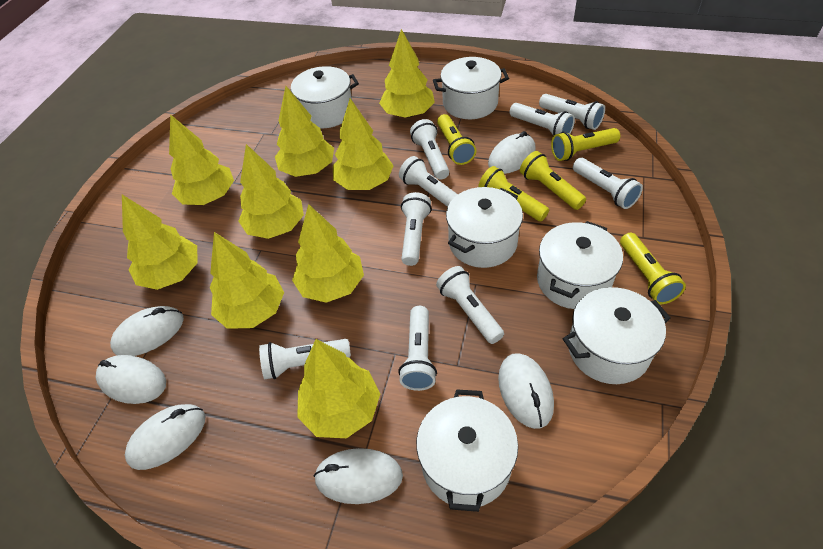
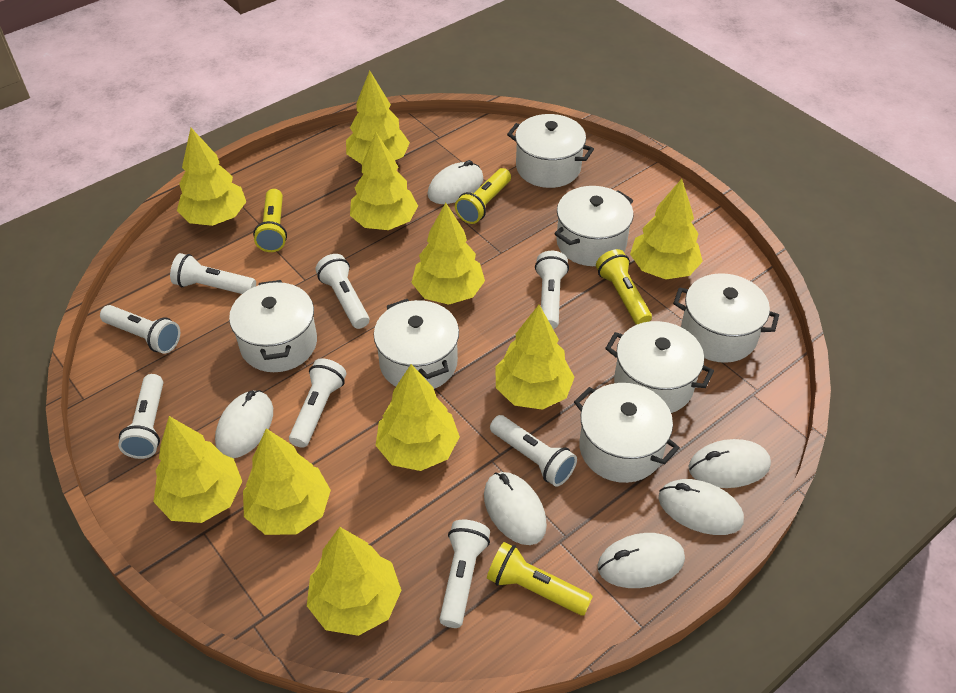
white flashlight: [259,339,351,379] [398,306,437,391] [399,156,458,207] [401,192,432,266] [410,119,449,180] [436,266,504,344] [510,103,575,136] [539,94,605,130] [573,158,643,209] = 9 -> [100,305,180,354] [118,374,163,459] [170,253,256,294] [289,358,346,448] [316,254,369,329] [440,520,490,628] [490,415,577,487] [535,251,569,329] = 8
white pot: [291,66,359,129] [416,389,518,512] [433,57,509,119] [446,187,523,268] [537,221,623,309] [563,287,671,384] = 6 -> [229,280,317,372] [374,299,459,389] [507,114,594,188] [554,186,634,266] [574,383,680,483] [605,321,714,413] [673,273,779,363] = 7
yellow flashlight: [437,114,476,165] [478,166,549,221] [520,151,586,210] [551,128,620,161] [620,233,686,304] = 5 -> [253,189,287,252] [455,168,511,224] [487,542,593,616] [596,249,652,325] = 4
yellow tree: [122,195,198,290] [169,114,234,205] [210,232,284,329] [239,144,304,239] [275,86,334,177] [292,204,364,303] [297,339,380,438] [333,98,394,190] [379,29,435,118] = 9 -> [154,416,242,523] [177,128,246,226] [243,428,331,535] [307,527,401,636] [346,71,410,164] [350,132,418,230] [375,364,460,471] [411,202,485,305] [496,305,575,410] [630,179,703,280] = 10

